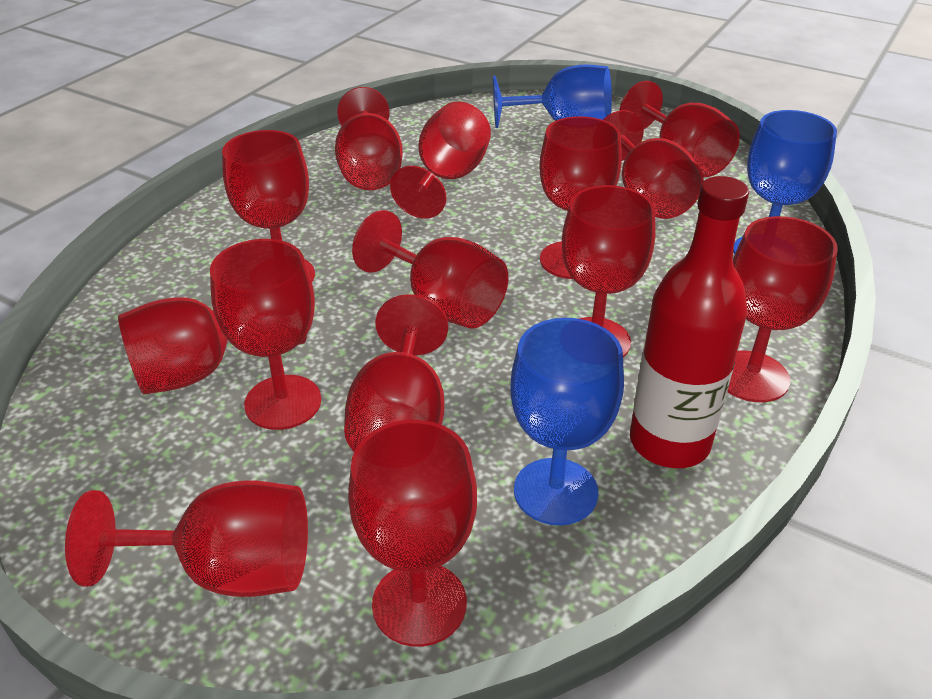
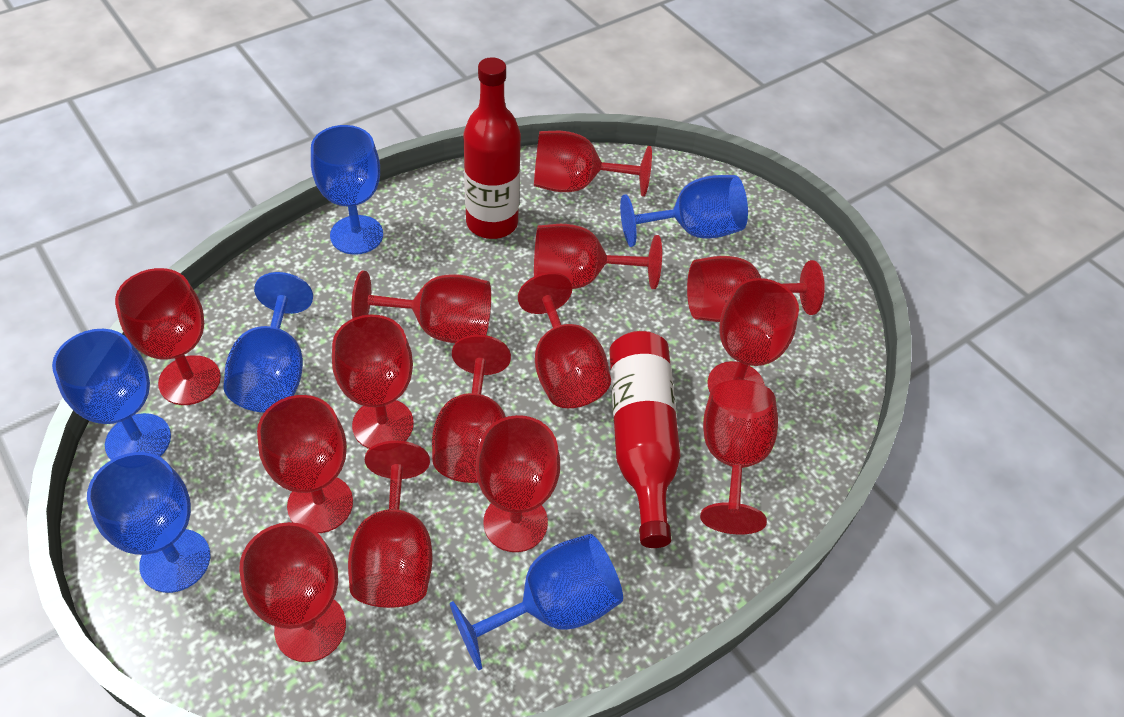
blue goblet: [493,64,612,128] [510,318,624,525] [733,110,837,254] = 3 -> [52,329,171,460] [87,452,211,593] [224,272,313,412] [311,125,383,255] [450,534,623,670] [620,175,748,247] = 6
red bottle: [630,176,749,468] = 1 -> [463,57,521,239] [609,331,681,548] = 2

